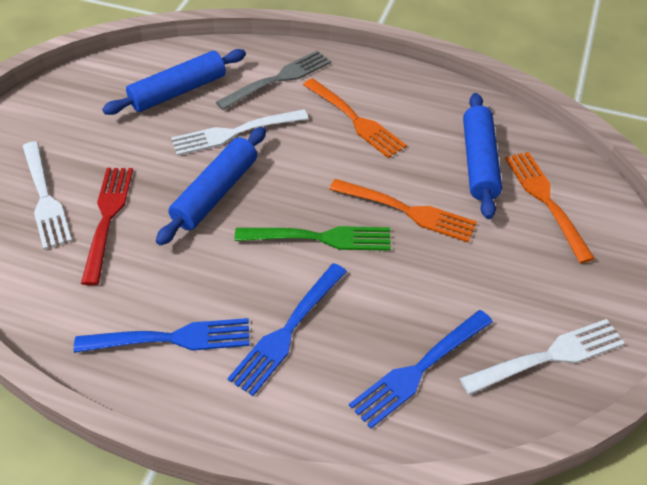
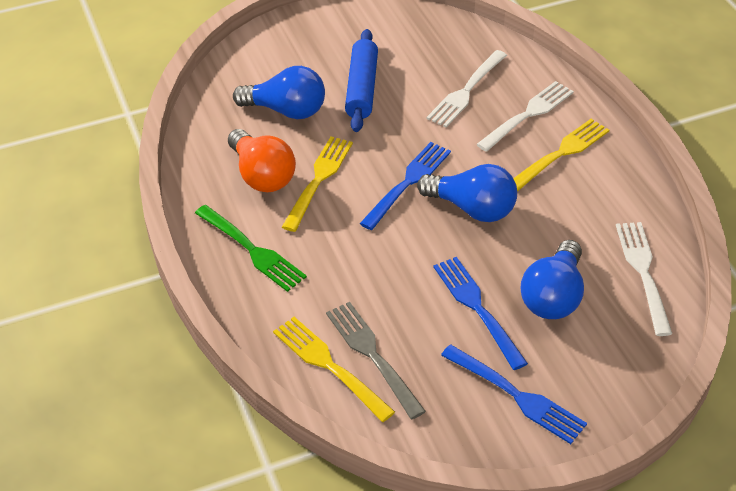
blue light bulb: none = 0 -> [233,66,325,119] [417,164,517,222] [521,240,584,319] = 3
blue rolling pin: [102,49,246,115] [156,127,266,246] [463,93,502,219] = 3 -> [345,29,378,132] = 1
orange fork: [303,78,407,158] [329,179,477,242] [505,152,595,263] = 3 -> none = 0
orange light bulb: none = 0 -> [228,129,296,192] = 1
red fork: [81,168,133,285] = 1 -> none = 0
yellow fork: none = 0 -> [273,317,395,422] [282,136,353,232] [513,119,609,191] = 3

